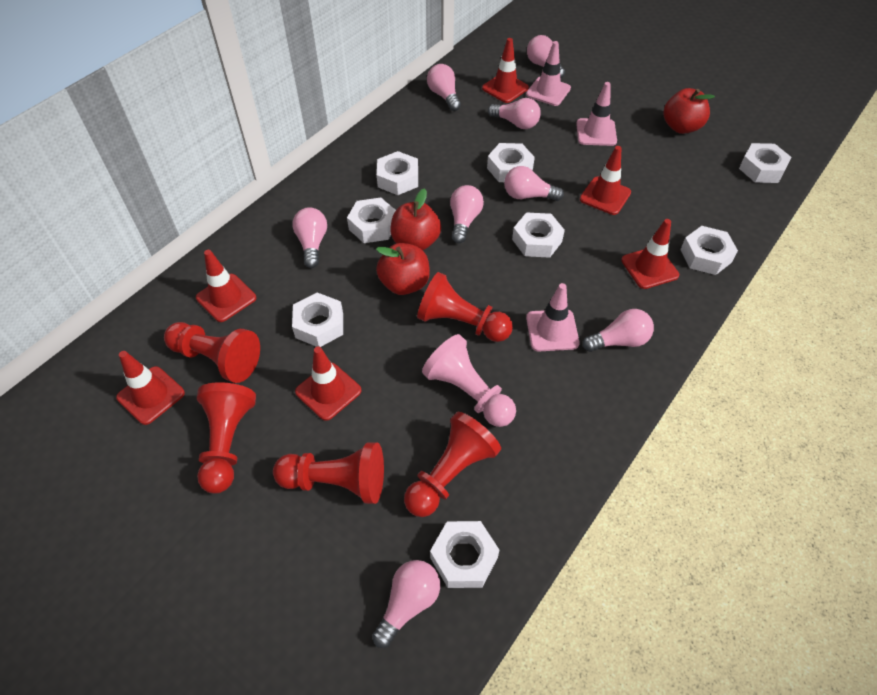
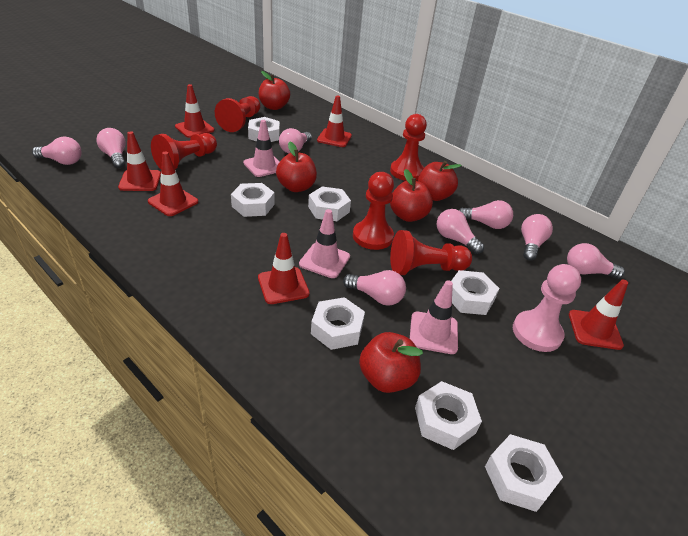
red apple: [376,243,430,295] [390,188,441,250] [664,88,715,134] = 3 -> [259,71,290,110] [276,142,317,192] [359,332,423,393] [390,169,433,222] [418,161,462,201] = 5
white nut: [292,292,343,347] [347,198,396,243] [377,151,418,195] [430,521,500,588] [487,143,535,182] [512,212,565,258] [680,226,738,275] [739,143,792,183] = 8 -> [231,183,275,217] [248,117,280,142] [308,186,351,221] [311,297,365,350] [415,381,482,450] [451,270,500,315] [485,434,563,512] = 7

